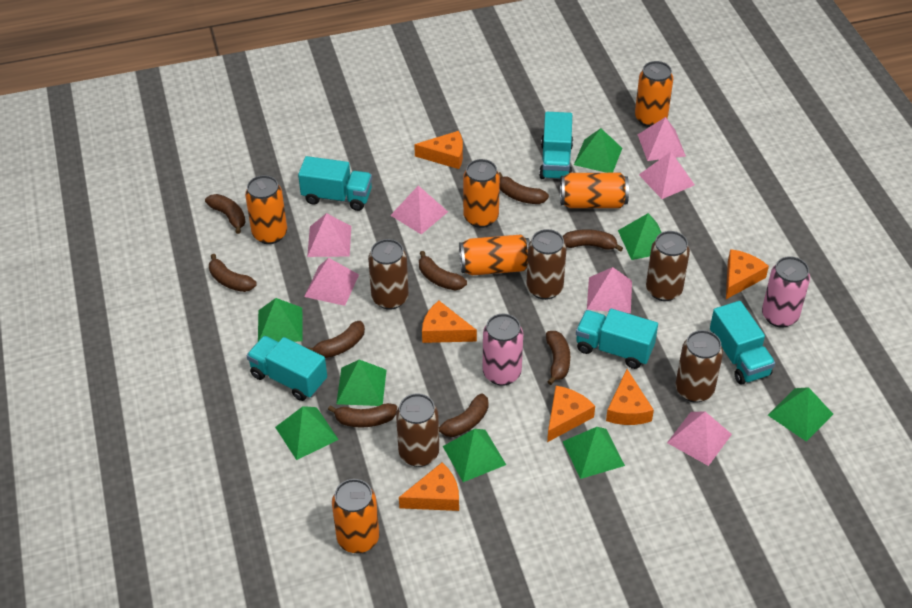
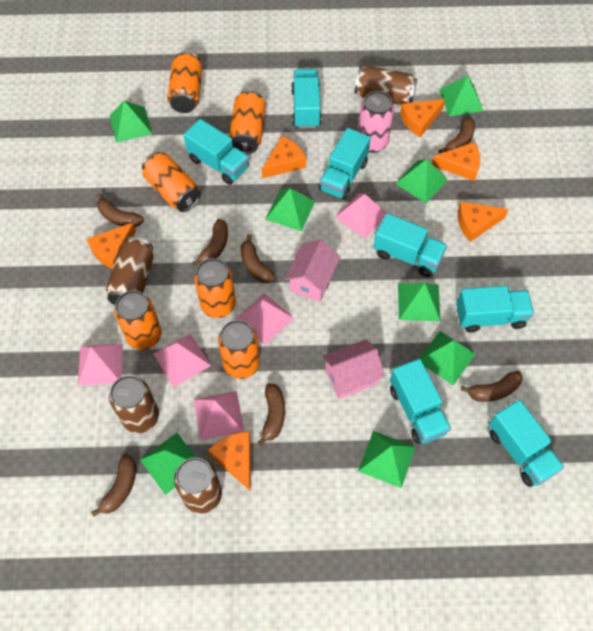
brown banana: [205,194,246,234] [209,254,257,292] [306,321,365,358] [328,403,397,427] [419,251,467,290] [439,394,488,437] [499,172,549,204] [546,331,570,385] [563,229,623,252] = 9 -> [91,453,136,516] [97,193,144,227] [192,219,228,266] [240,234,276,283] [257,383,285,446] [439,117,475,153] [461,370,523,402] = 7
brown can: [368,239,409,310] [396,393,439,467] [526,229,567,300] [646,231,690,301] [676,330,723,403] = 5 -> [106,237,154,305] [109,375,159,433] [174,457,222,514] [355,66,417,105] = 4
pink can: [483,314,523,386] [762,256,810,328] = 2 -> [358,91,394,153] = 1
pink house: none = 0 -> [285,240,340,302] [322,339,385,399] = 2
pink pyramid: [304,258,359,306] [307,213,351,257] [390,185,448,234] [587,267,632,313] [638,117,686,161] [639,152,695,199] [667,412,732,466] = 7 -> [78,344,123,385] [154,333,211,387] [194,391,245,441] [235,293,294,345] [335,193,387,239] = 5
turquoise truck: [247,336,327,401] [298,156,372,211] [539,112,573,179] [576,309,658,369] [710,301,775,385] = 5 -> [184,119,249,185] [291,69,322,128] [319,128,371,200] [373,213,447,277] [390,359,451,444] [456,286,534,333] [489,400,564,487] = 7

